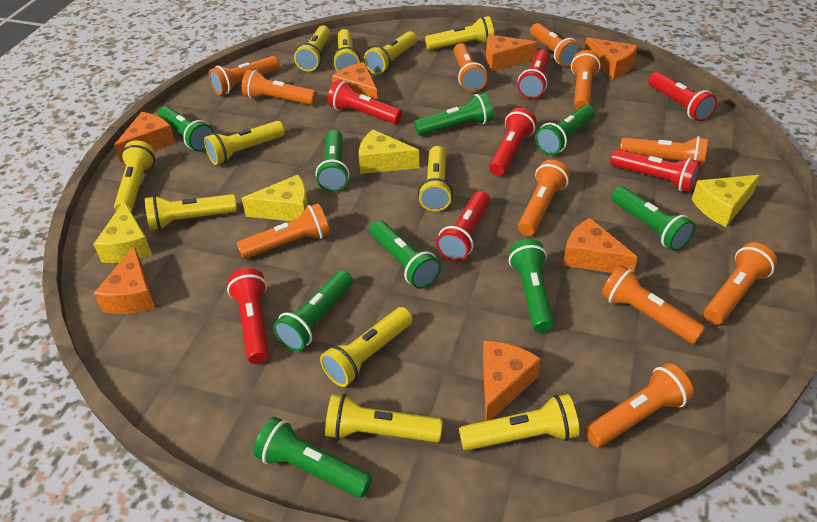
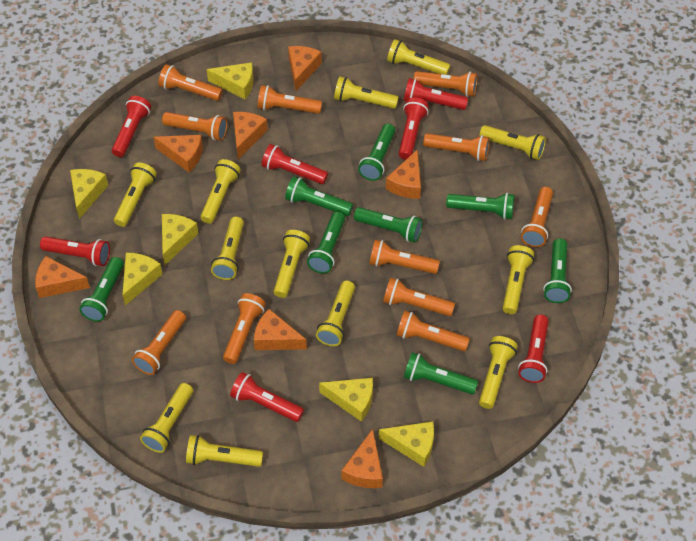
green flashlight: [158,106,215,152] [253,417,372,498] [273,270,353,351] [316,130,349,192] [370,220,441,289] [414,93,493,136] [509,239,554,333] [535,104,595,155] [611,186,696,251] = 9 -> [79,257,124,322] [285,176,353,216] [307,212,345,273] [354,207,423,243] [358,124,395,181] [404,352,478,394] [446,193,514,220] [543,238,572,303] = 8
yellow cheese: [93,201,152,263] [242,175,308,221] [359,129,420,174] [692,175,760,227] = 4 -> [70,169,108,219] [122,253,163,305] [162,214,199,265] [207,62,254,100] [319,378,373,422] [379,421,434,467] = 6
yellow flashlight: [114,140,155,212] [145,194,237,230] [204,121,285,165] [294,26,331,71] [320,307,413,387] [325,394,443,442] [333,29,361,72] [364,31,417,74] [418,146,453,212] [425,16,494,50] [459,394,579,451] = 11 -> [114,162,157,227] [140,383,193,453] [186,435,263,467] [200,159,241,224] [211,217,244,280] [274,230,310,298] [316,281,355,346] [334,76,399,109] [387,39,450,75] [479,125,546,160] [479,336,518,409] [503,245,534,314] = 12

